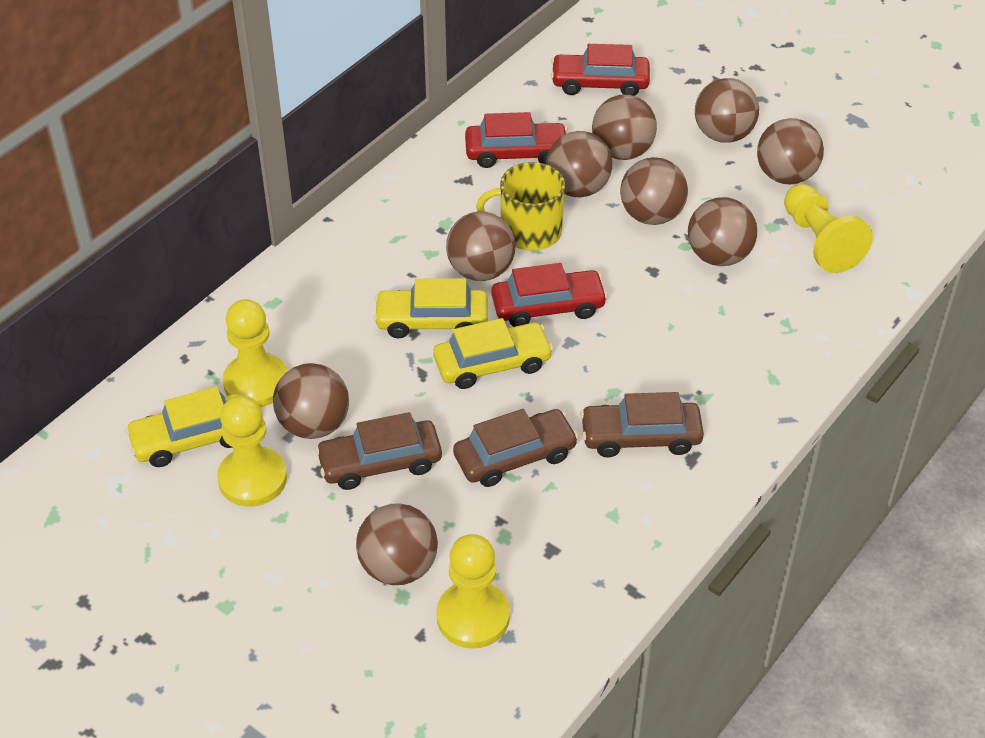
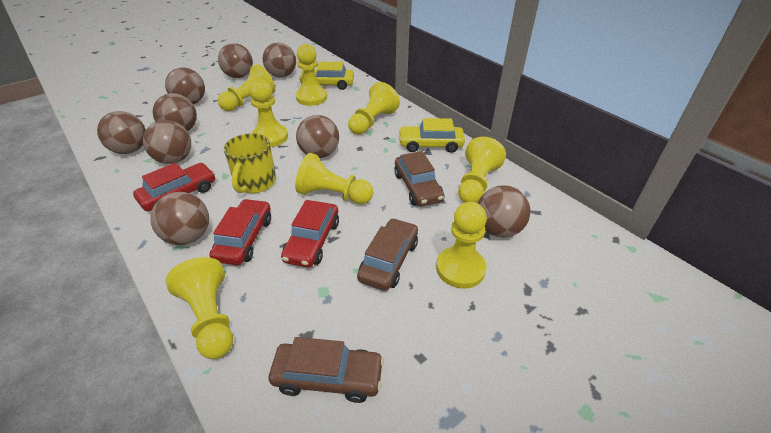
yellow car: [125,387,241,467] [373,278,488,338] [433,318,553,389] = 3 -> [299,62,354,90] [399,118,465,153] = 2
yellow pawn: [217,396,287,507] [223,299,288,407] [436,534,510,649] [784,184,873,273] = 4 -> [166,257,233,359] [218,64,275,111] [249,79,288,147] [295,153,373,204] [296,44,327,106] [348,82,400,135] [436,202,487,289] [458,137,506,203] = 8

